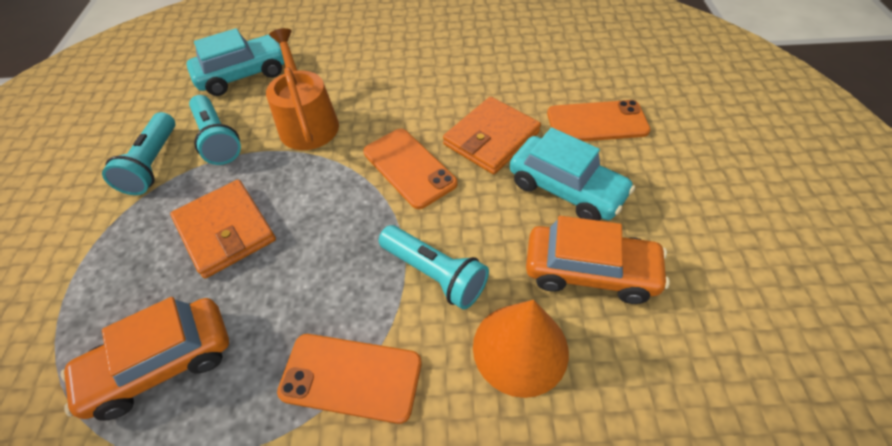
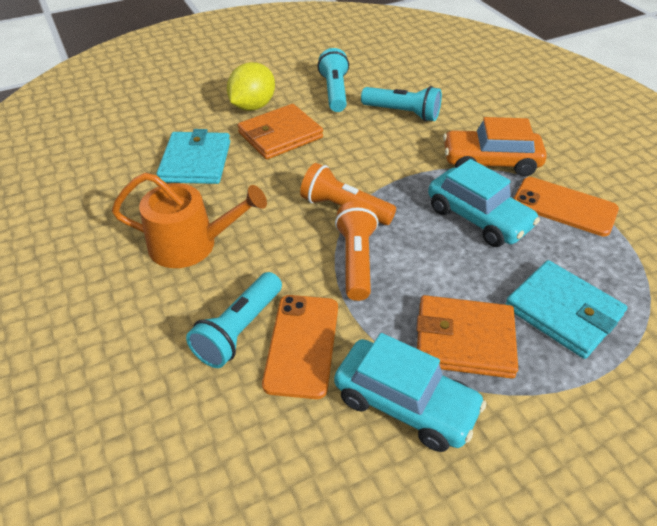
orange car: [60,297,229,421] [526,216,670,304] = 2 -> [443,117,547,177] = 1
orange cone: [473,300,569,398] = 1 -> none = 0
orange flashlight: none = 0 -> [300,163,396,225] [335,201,378,301] = 2
orange phone: [277,334,422,424] [363,129,457,209] [547,100,651,141] = 3 -> [262,295,338,399] [513,177,619,236] = 2
turquoise wallet: none = 0 -> [157,129,230,184] [505,260,627,359] = 2
yellow lemon: none = 0 -> [227,62,275,111] = 1

